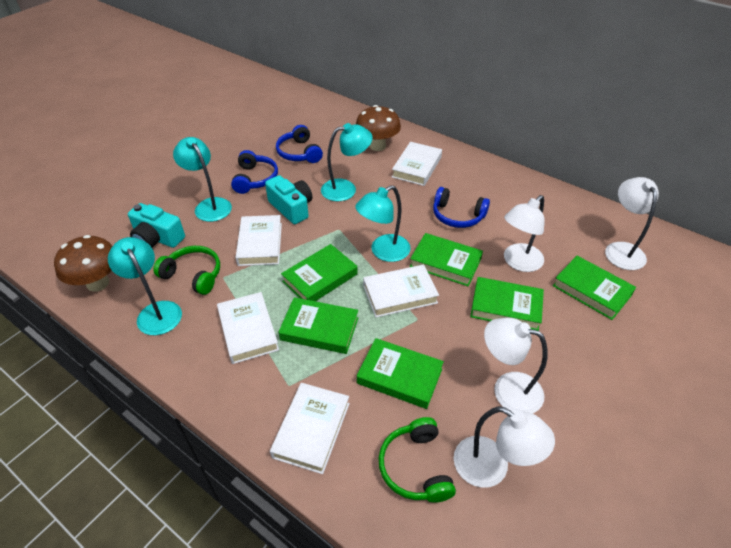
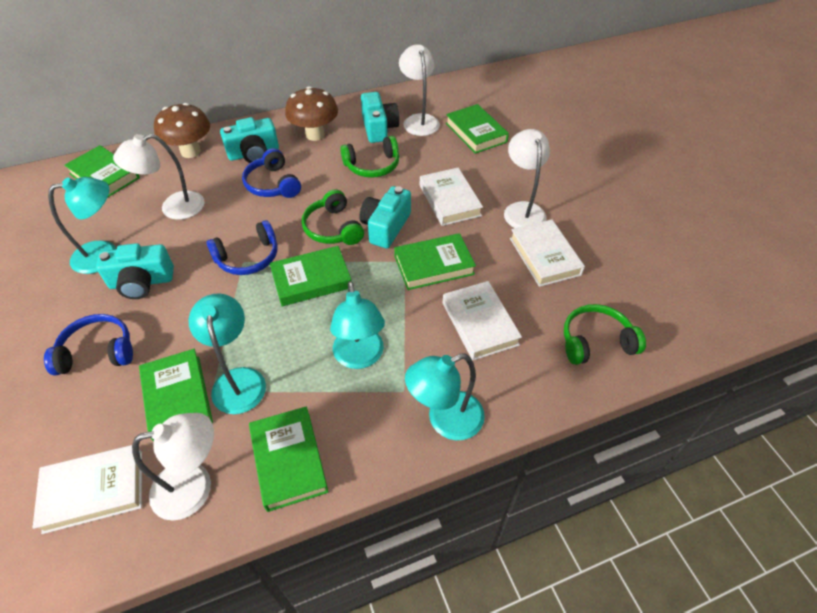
green headphones: [153,246,220,295] [379,417,456,503] = 2 -> [301,189,364,245] [340,136,399,178] [564,304,646,365] = 3
turquoise camera: [128,203,185,248] [265,175,312,224] = 2 -> [96,243,174,299] [220,117,279,163] [359,186,411,248] [361,92,399,143] = 4
white book: [217,292,279,364] [235,215,282,266] [270,383,350,474] [363,265,439,317] [392,142,442,186] = 5 -> [33,445,142,534] [420,168,483,226] [443,281,522,360] [510,220,585,287] = 4

